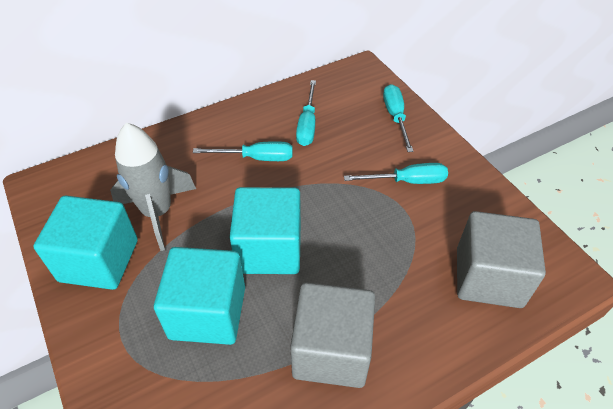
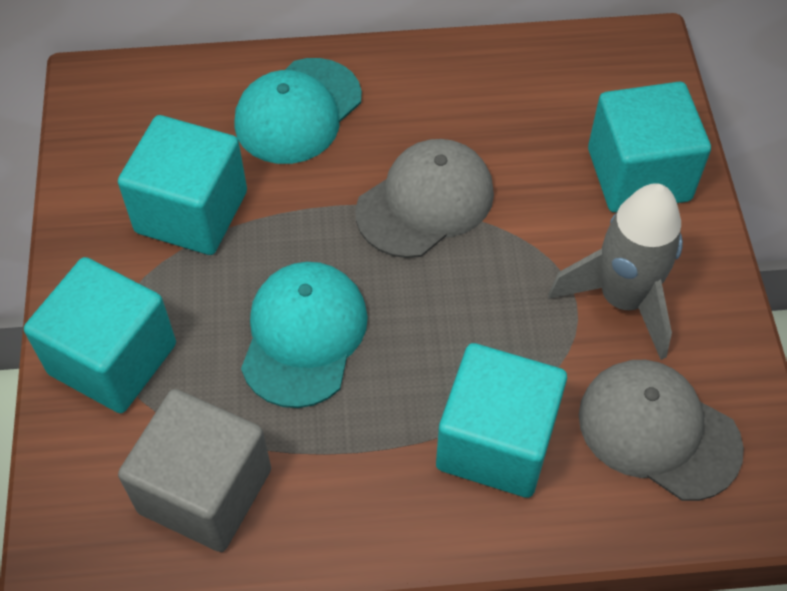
grey cap: none = 0 -> [355,139,494,258] [579,360,744,501] = 2
grey cube: [290,283,375,388] [457,211,546,308] = 2 -> [118,389,271,552] = 1
turquoise cap: none = 0 -> [234,58,362,164] [241,262,368,408] = 2
turquoise cube: [33,196,138,290] [154,247,245,345] [230,187,301,274] = 3 -> [24,257,176,413] [118,115,247,255] [436,343,567,498] [588,81,711,212] = 4
turquoise screwdriver: [193,141,293,161] [296,80,316,146] [344,163,448,184] [383,84,414,152] = 4 -> none = 0

